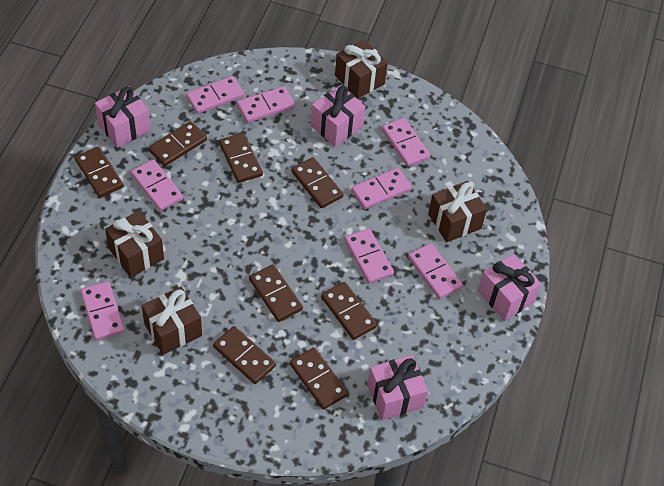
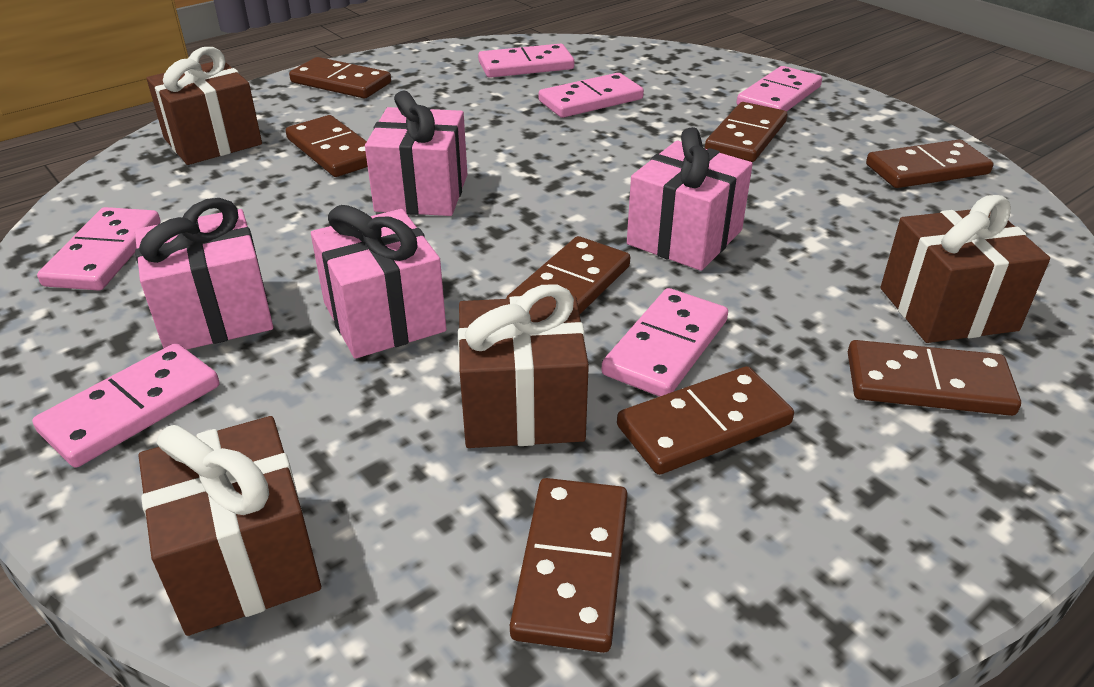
pink domino: [80,281,124,340] [131,160,183,211] [186,76,244,114] [237,86,295,123] [345,228,394,284] [351,168,412,209] [382,118,430,167] [408,243,463,299] = 8 -> [32,343,219,468] [37,207,161,291] [478,44,574,78] [539,73,644,118] [602,288,728,397] [737,66,822,111] = 6

